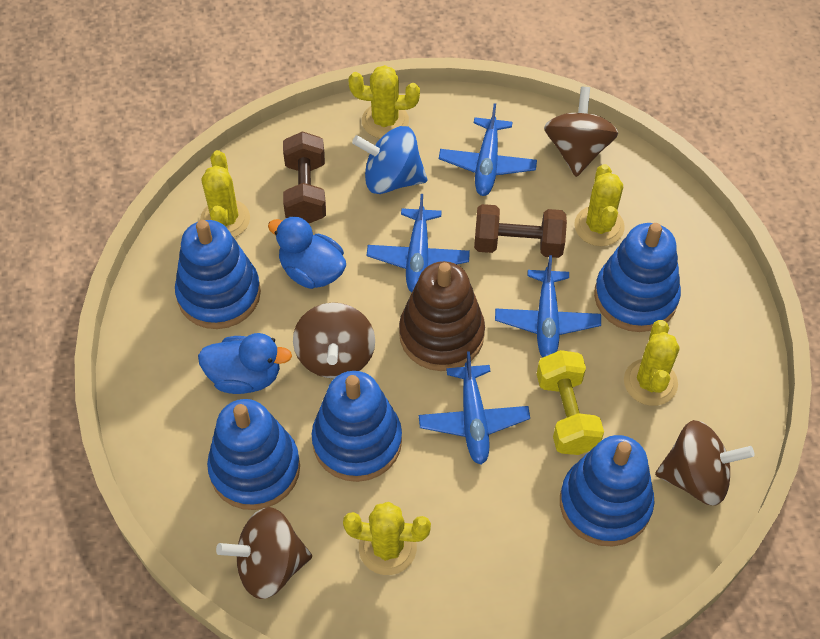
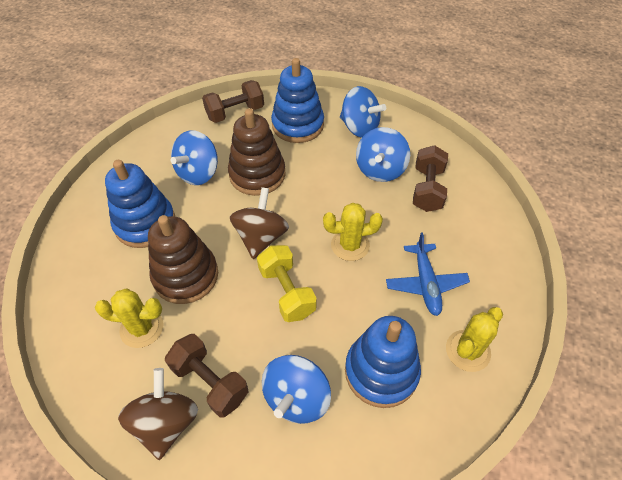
blue duck: [198,333,292,394] [268,216,346,289] = 2 -> none = 0
blue plane: [367,194,470,293] [419,351,530,465] [439,103,537,196] [495,255,601,358] = 4 -> [386,232,470,316] = 1
blue spinning top: [352,126,427,194] = 1 -> [170,130,218,185] [262,355,331,424] [340,86,386,138] [356,127,410,182] = 4
blue stacking toy: [175,220,261,329] [207,399,300,510] [312,371,402,482] [560,435,654,547] [594,223,681,332] = 5 -> [105,160,175,248] [271,58,324,143] [345,316,421,408] = 3
brown dumbbell: [283,131,326,223] [474,204,567,258] = 2 -> [165,334,248,418] [202,80,264,123] [413,145,448,212] = 3
brown spinning top: [216,507,312,599] [293,302,375,379] [544,87,618,177] [655,420,754,506] = 4 -> [118,368,198,460] [230,187,289,259] = 2
brown stacking toy: [399,261,485,371] = 1 -> [148,215,218,304] [228,108,285,196] = 2
yellow cactus: [200,150,250,237] [343,502,431,575] [348,65,420,138] [574,164,625,246] [624,320,679,406] = 5 -> [95,289,164,348] [323,203,383,261] [446,307,503,372] = 3

